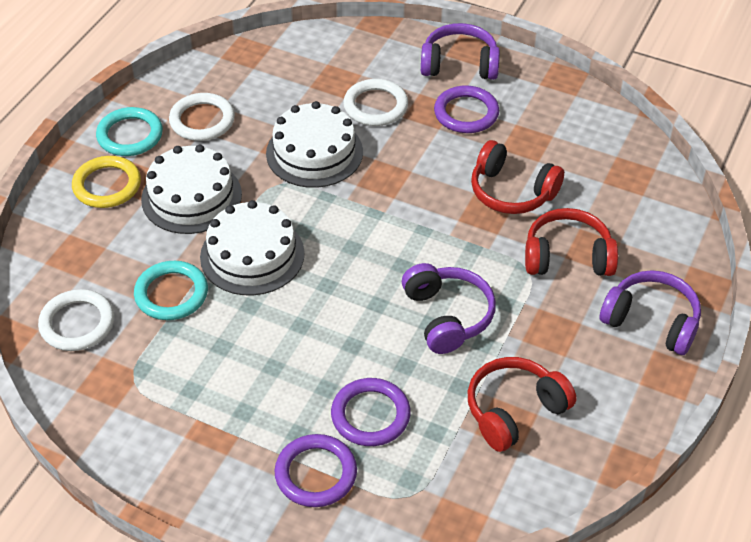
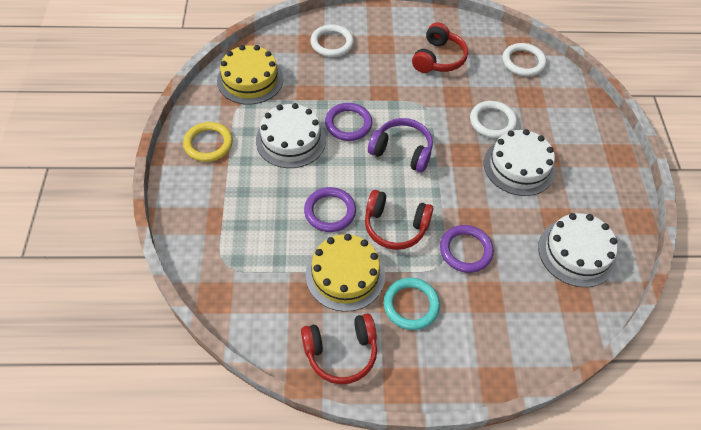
purple headphones: [402,263,496,354] [421,23,500,80] [600,270,701,355] = 3 -> [368,118,433,172] = 1
turquoise ring: [96,107,163,156] [134,261,208,320] = 2 -> [383,278,440,330] = 1
yellow cake: none = 0 -> [217,45,283,105] [306,234,385,312] = 2

